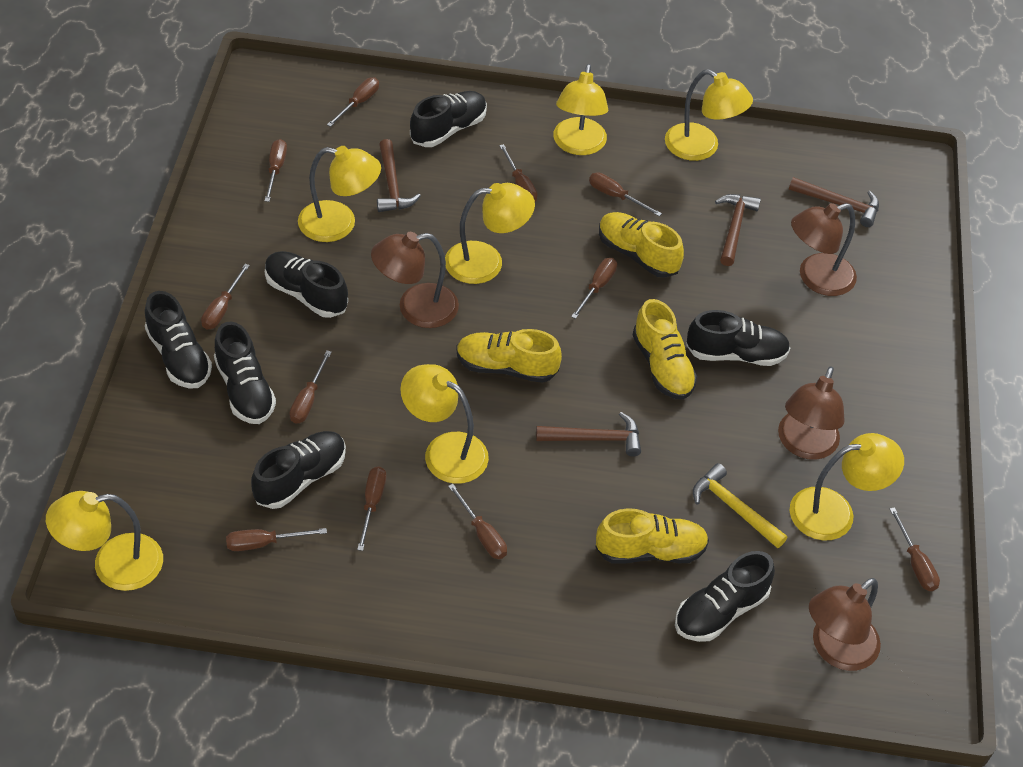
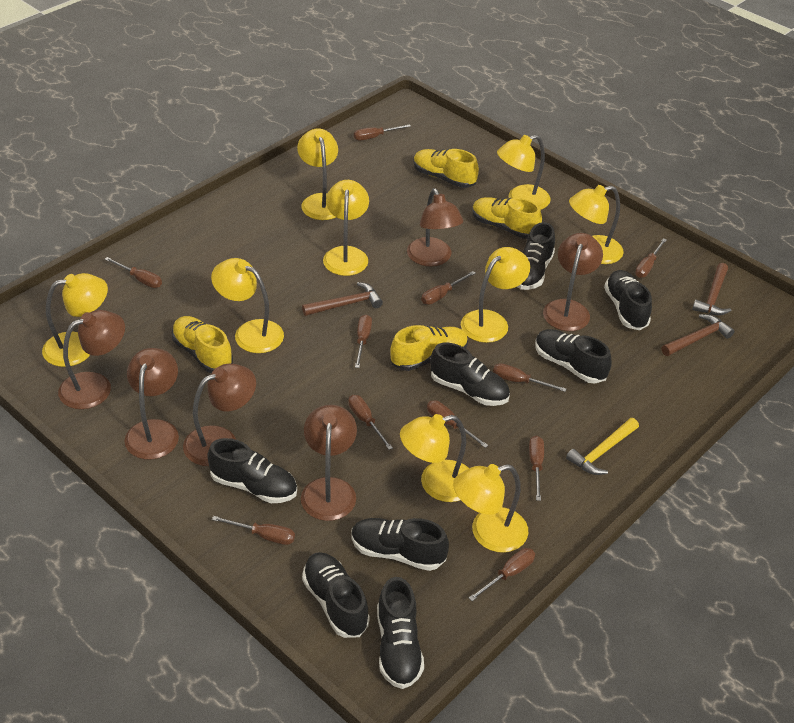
black shoe: [145,291,212,389] [214,322,276,424] [251,431,346,509] [265,251,348,318] [410,91,487,147] [675,551,775,642] [686,310,790,366] = 7 -> [207,438,297,503] [302,552,370,638] [351,518,449,571] [377,577,424,689] [430,342,510,406] [517,222,555,290] [535,329,612,384] [604,270,652,330] = 8
brown hammer: [377,139,421,212] [536,412,641,457] [715,194,761,266] [789,177,879,227] = 4 -> [302,282,383,316] [662,314,735,356] [692,263,732,315] = 3
brown lamp: [371,232,459,328] [778,366,845,460] [791,203,857,296] [809,578,881,671] = 4 -> [58,310,125,409] [125,348,179,459] [183,363,256,466] [301,405,357,521] [407,188,463,266] [543,233,603,331] = 6
yellow lamp: [46,491,163,591] [298,146,381,242] [400,364,489,484] [445,183,535,284] [553,64,608,155] [665,69,753,161] [789,433,904,541] = 7 -> [42,273,108,367] [211,258,284,353] [297,129,338,220] [323,180,369,276] [400,414,469,502] [453,464,528,553] [461,247,530,343] [497,135,550,210] [569,185,624,264] = 9

